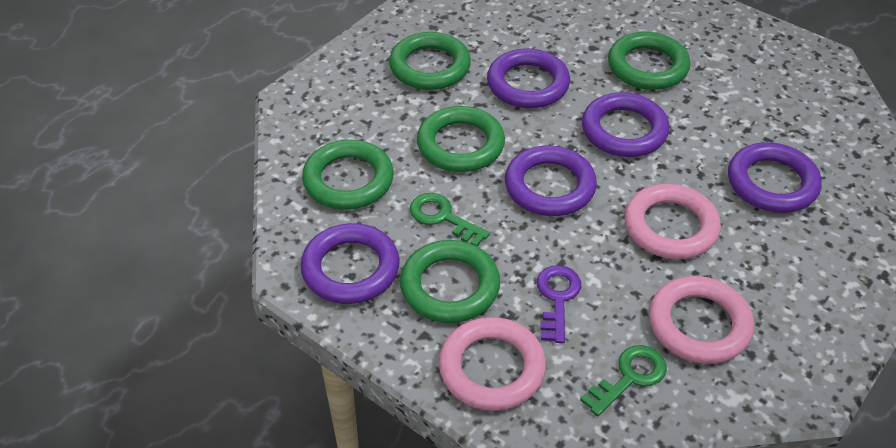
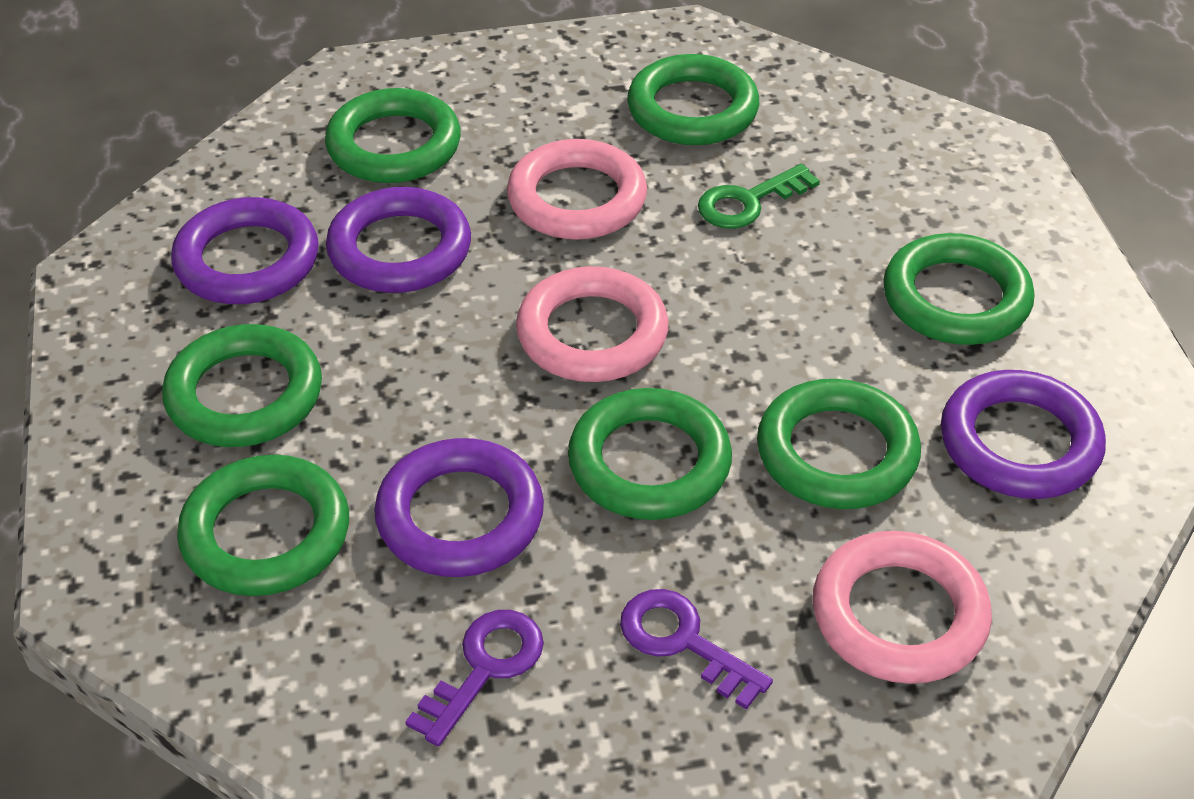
green key: [410,193,490,246] [580,345,667,417] = 2 -> [698,164,820,229] = 1
green ring: [302,140,394,210] [389,32,471,90] [400,240,500,323] [417,106,505,172] [608,32,690,90] = 5 -> [162,324,322,447] [177,455,349,596] [325,88,461,183] [568,388,732,520] [627,54,759,145] [757,379,921,509] [883,233,1035,345] = 7
purple key: [537,265,581,343] = 1 -> [405,610,544,746] [620,589,773,710] = 2
purple ring: [300,223,400,304] [487,48,570,108] [505,145,597,216] [582,92,670,157] [728,142,822,213] = 5 -> [171,197,319,304] [326,187,471,293] [374,438,544,577] [941,370,1106,499] = 4

